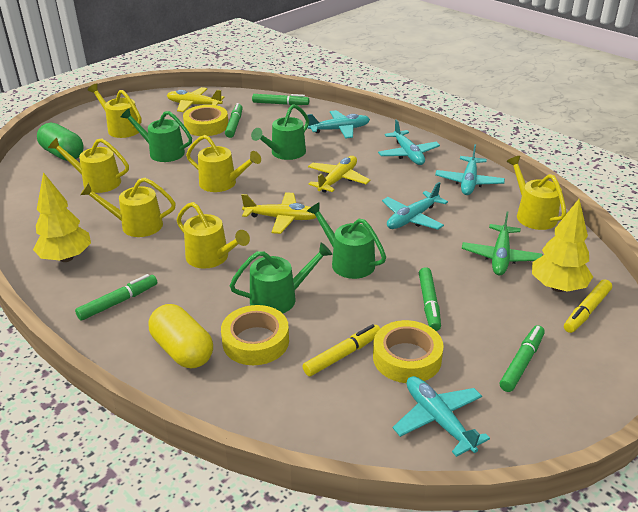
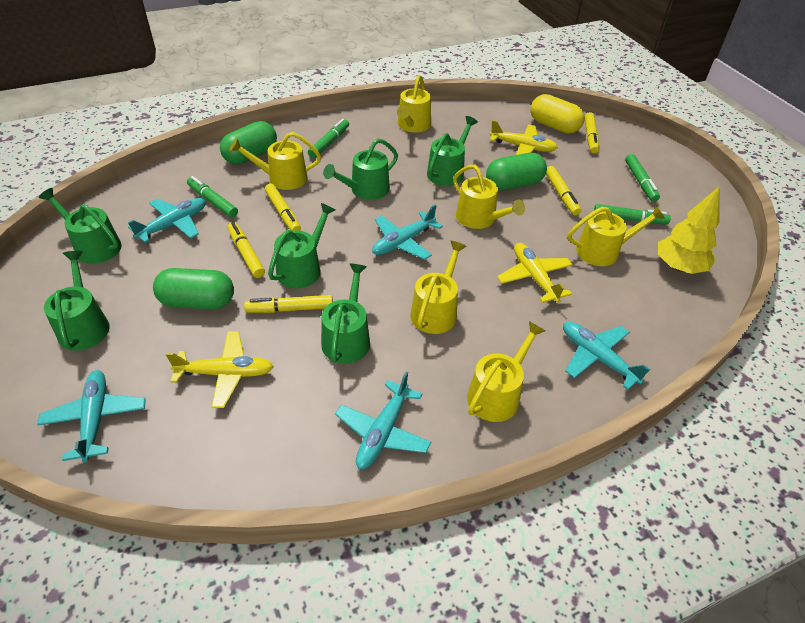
green capsule: [37,123,84,161] = 1 -> [153,268,234,309] [220,121,277,164] [486,153,547,190] = 3
green marker: [75,274,157,321] [225,103,243,138] [252,94,309,105] [419,267,441,331] [500,325,545,392] = 5 -> [187,176,238,218] [308,119,349,158] [594,204,671,225] [625,154,660,202] = 4
green plane: [462,211,543,275] = 1 -> none = 0
green watering can: [121,108,192,162] [230,243,333,313] [251,104,309,160] [307,202,386,279] = 4 -> [39,188,121,264] [44,251,110,351] [268,203,335,288] [321,264,370,364] [323,138,398,200] [427,116,478,186] = 6
yellow marker: [302,324,380,376] [564,280,612,333] = 2 -> [228,222,265,278] [244,295,333,313] [265,184,301,231] [546,166,581,215] [585,112,599,153] = 5
yellow tape: [183,105,228,136] [221,305,289,365] [373,320,444,383] = 3 -> none = 0
yellow tree: [33,172,91,262] [532,199,593,292] = 2 -> [658,186,720,274] = 1

